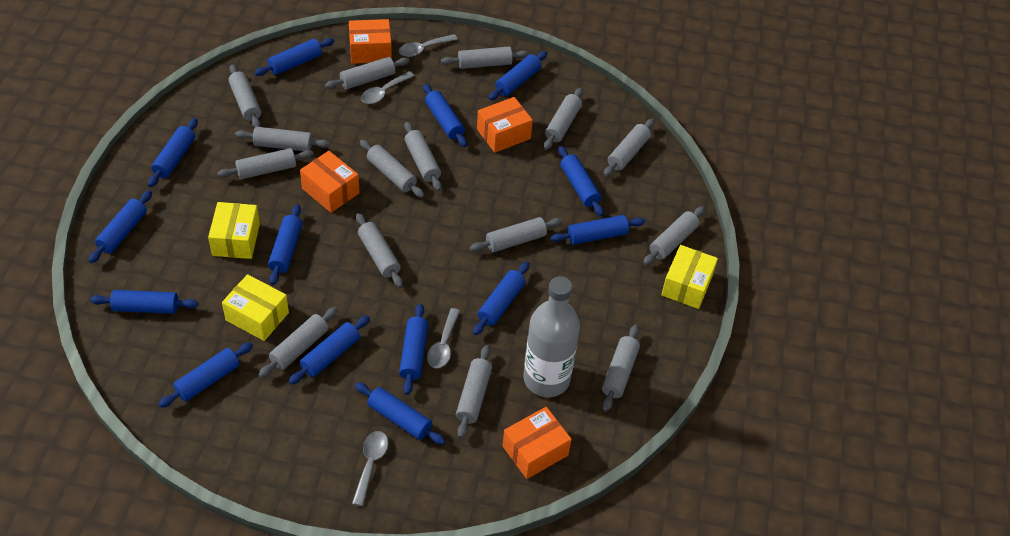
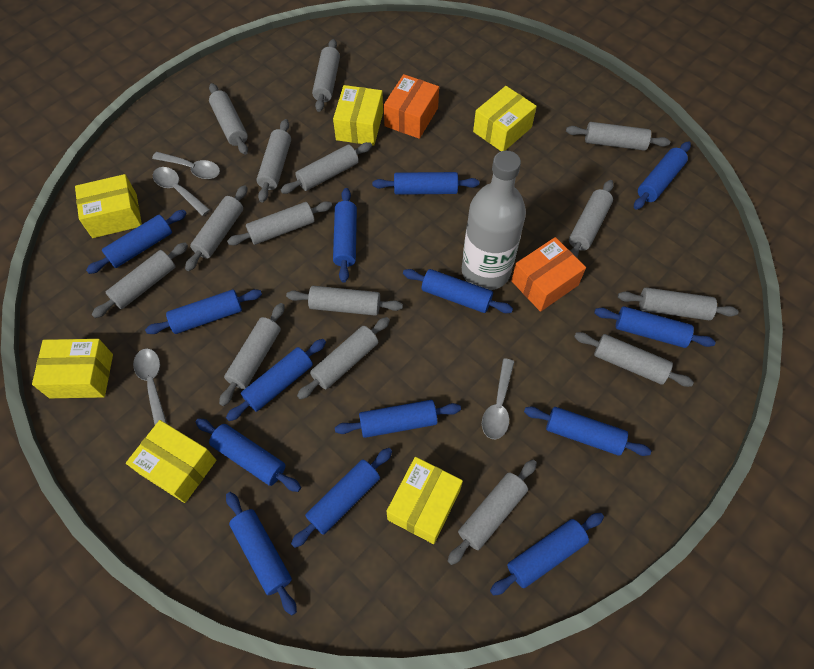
orange box: [300,151,360,213] [349,19,392,64] [477,97,533,153] [503,407,572,479] = 4 -> [384,74,439,139] [511,237,586,312] = 2
yellow box: [208,202,260,259] [222,274,289,341] [661,245,718,309] = 3 -> [32,339,113,398] [75,174,142,238] [126,420,216,503] [333,85,383,146] [386,457,463,544] [473,86,537,151] = 6

